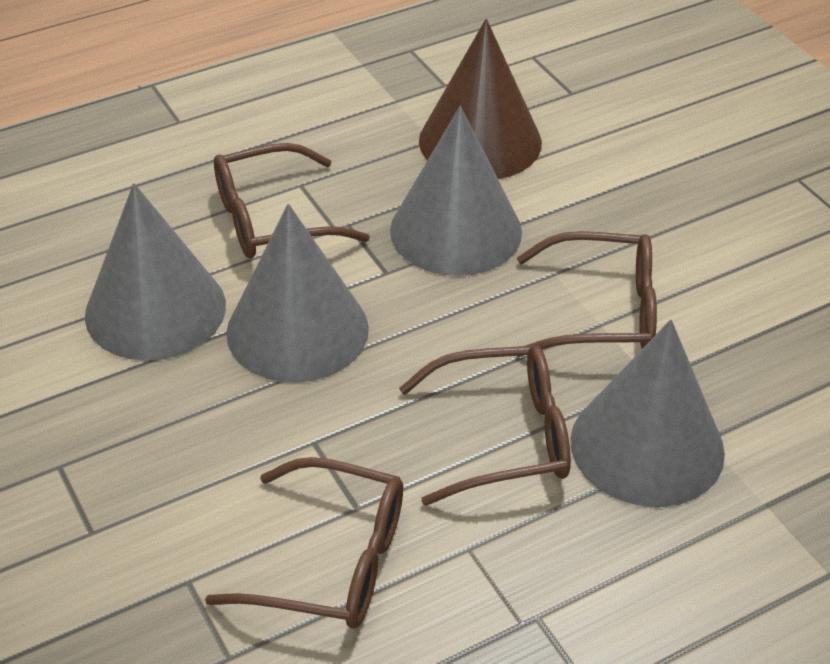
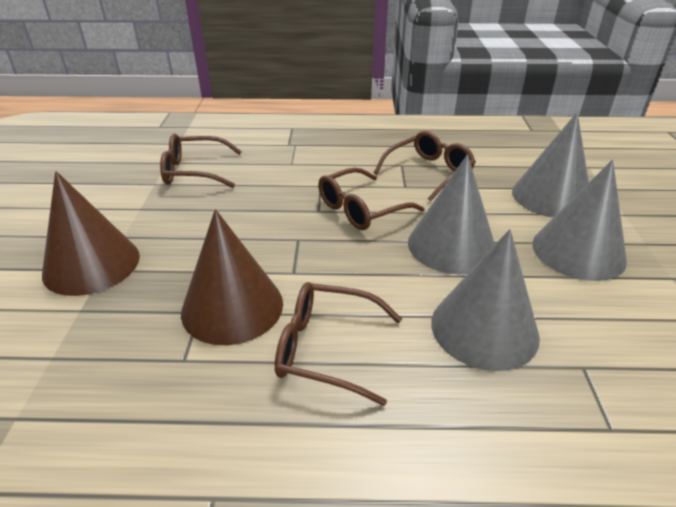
brown cone: [419,19,542,179] = 1 -> [42,171,140,296] [181,209,283,345] = 2

